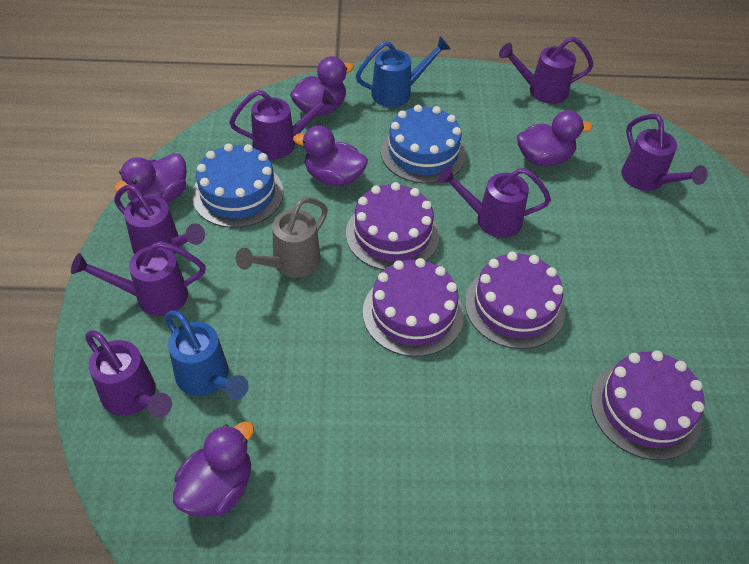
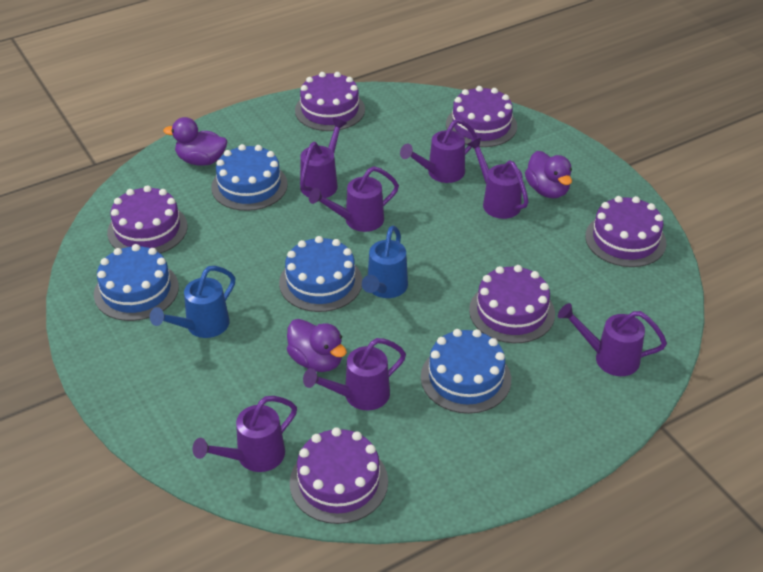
blue cake: [192,143,283,228] [381,105,466,184] = 2 -> [94,244,179,321] [211,144,288,211] [279,236,362,312] [421,329,511,414] = 4
grey watering can: [236,197,328,277] = 1 -> none = 0
purple cake: [346,182,439,270] [363,258,464,357] [465,252,565,349] [591,351,705,460] = 4 -> [107,185,188,254] [290,427,388,524] [295,72,365,131] [446,86,517,147] [469,265,555,343] [585,196,667,267] = 6
purple duck: [114,153,187,204] [173,421,254,517] [290,56,354,116] [293,126,368,186] [517,110,592,166] = 5 -> [163,117,227,166] [287,319,347,372] [525,151,572,198] = 3

